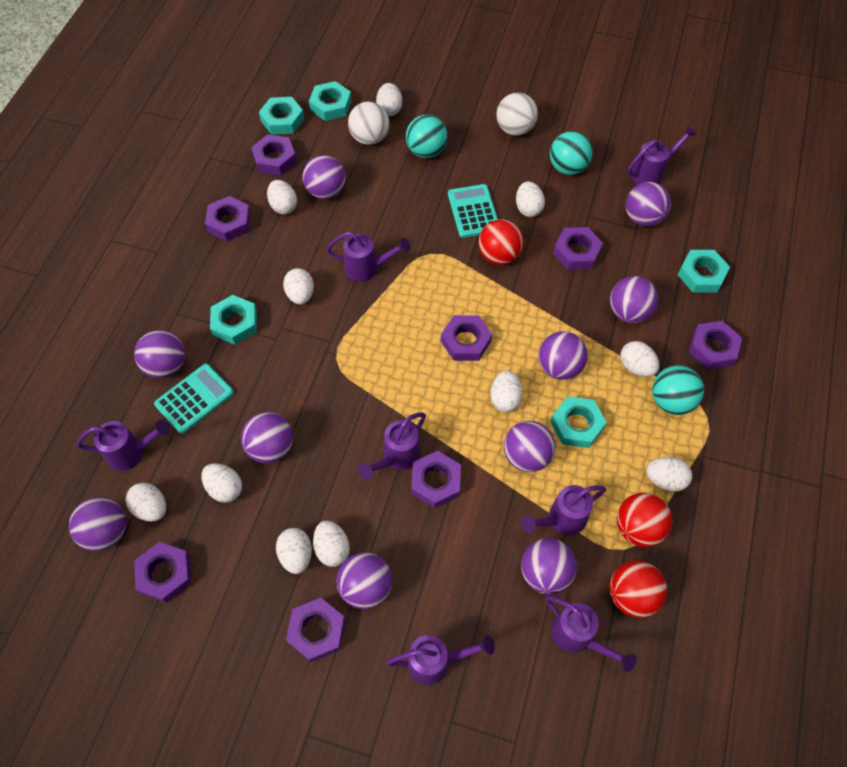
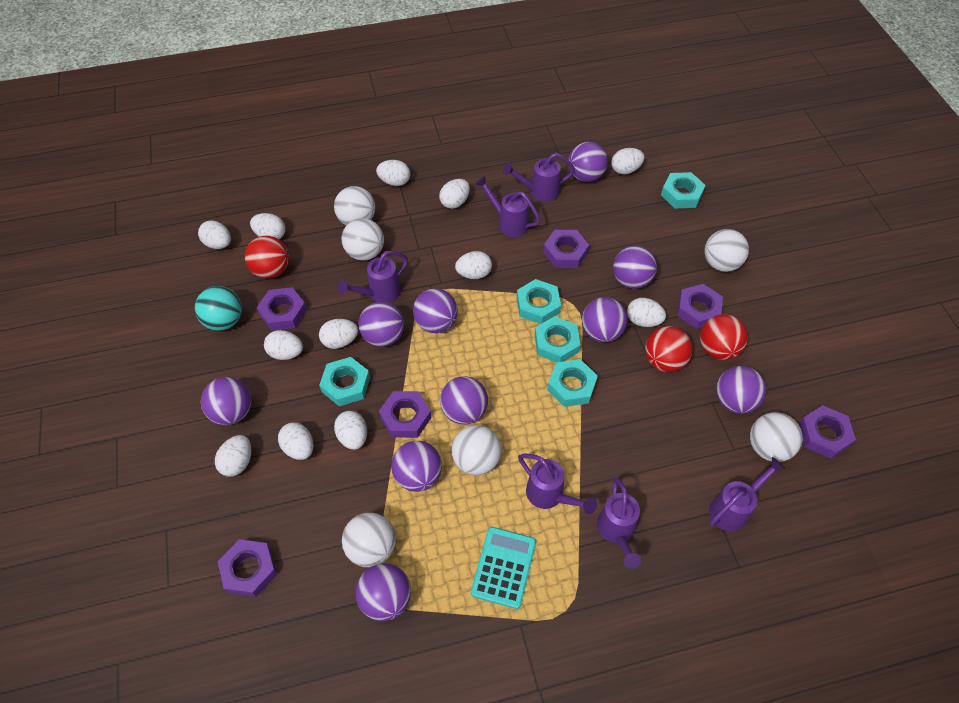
purple nut: [134,542,192,603] [205,196,251,241] [251,134,297,175] [286,598,345,662] [411,451,461,508] [441,315,492,361] [553,227,603,270] [689,321,742,369] = 8 -> [218,539,277,597] [257,287,307,331] [379,391,431,438] [543,230,589,268] [677,284,723,329] [799,405,856,458] = 6
purple watering can: [77,420,170,471] [326,232,410,282] [358,412,426,479] [386,635,495,685] [521,485,606,535] [545,595,637,672] [627,126,697,185] = 7 -> [338,251,408,303] [475,176,540,237] [503,153,575,202] [518,454,597,514] [597,478,641,569] [709,457,785,532] = 6
turquoise ball: [406,115,447,158] [550,131,593,175] [652,365,704,415] = 3 -> [195,286,242,331] = 1
turquoise calculator: [154,363,234,434] [448,184,498,238] = 2 -> [471,527,536,609] = 1
white ball: [348,101,389,145] [496,93,538,136] = 2 -> [334,186,375,225] [342,218,384,261] [342,513,396,567] [451,425,501,475] [704,229,749,272] [750,412,803,462] = 6
white egg: [125,483,166,522] [201,463,242,503] [267,180,297,214] [276,528,312,574] [283,268,314,305] [313,520,350,567] [376,83,402,116] [490,370,523,412] [516,181,545,217] [620,341,659,377] [646,457,692,492] = 11 -> [198,220,231,249] [215,435,251,477] [250,213,285,239] [264,330,303,360] [278,422,313,460] [319,319,358,349] [334,411,367,450] [376,160,410,186] [439,179,470,209] [455,251,492,279] [611,148,645,175] [627,298,666,327] = 12

